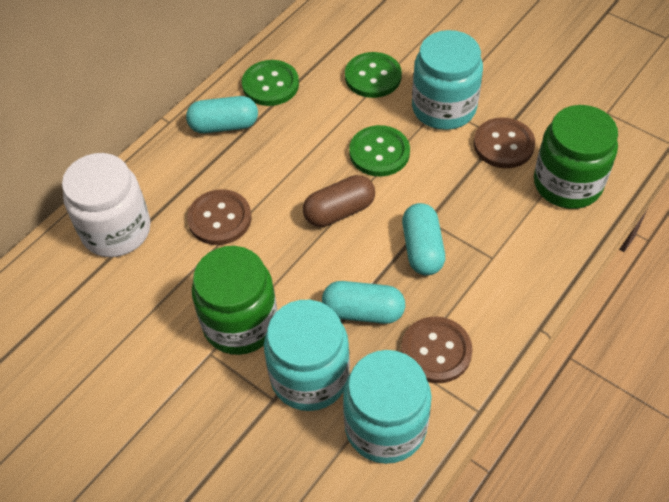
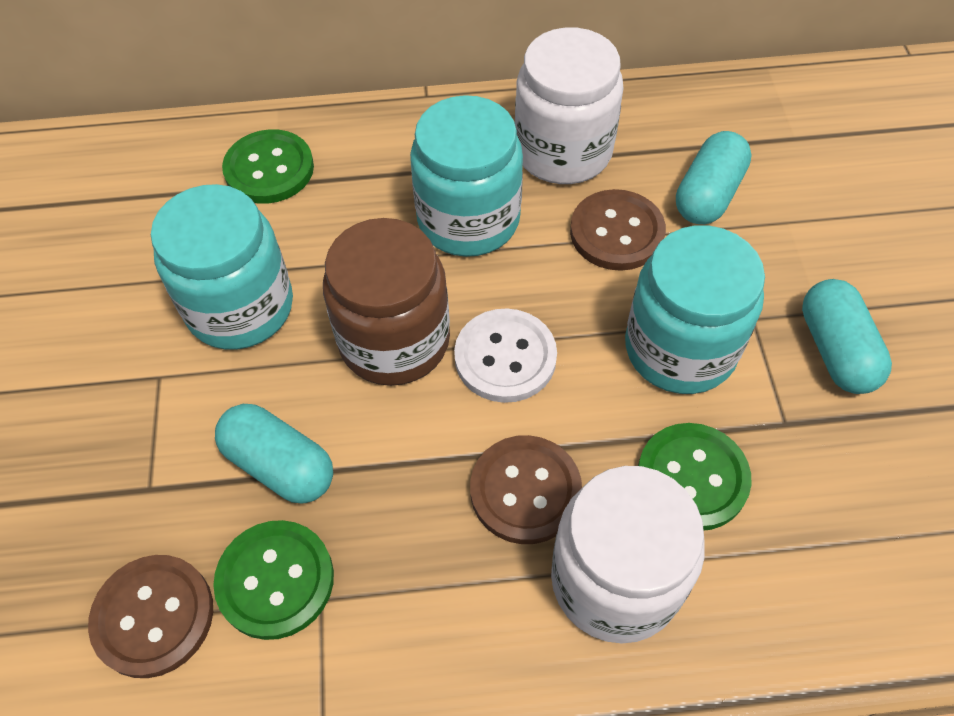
brown capsule: [303,175,375,227] = 1 -> none = 0
brown jar: none = 0 -> [323,218,450,386] = 1
green jar: [192,246,277,355] [534,105,618,209] = 2 -> none = 0
white button: none = 0 -> [454,309,557,403] = 1
white jar: [62,153,151,257] = 1 -> [515,27,624,184] [551,466,705,644] = 2

